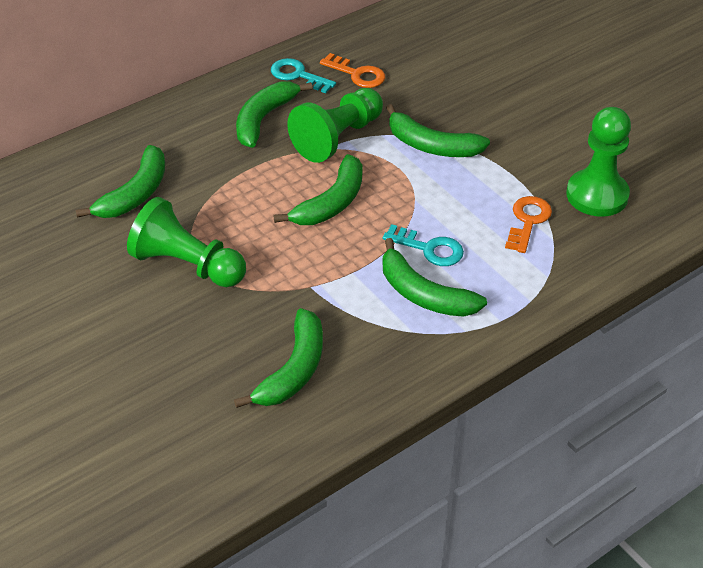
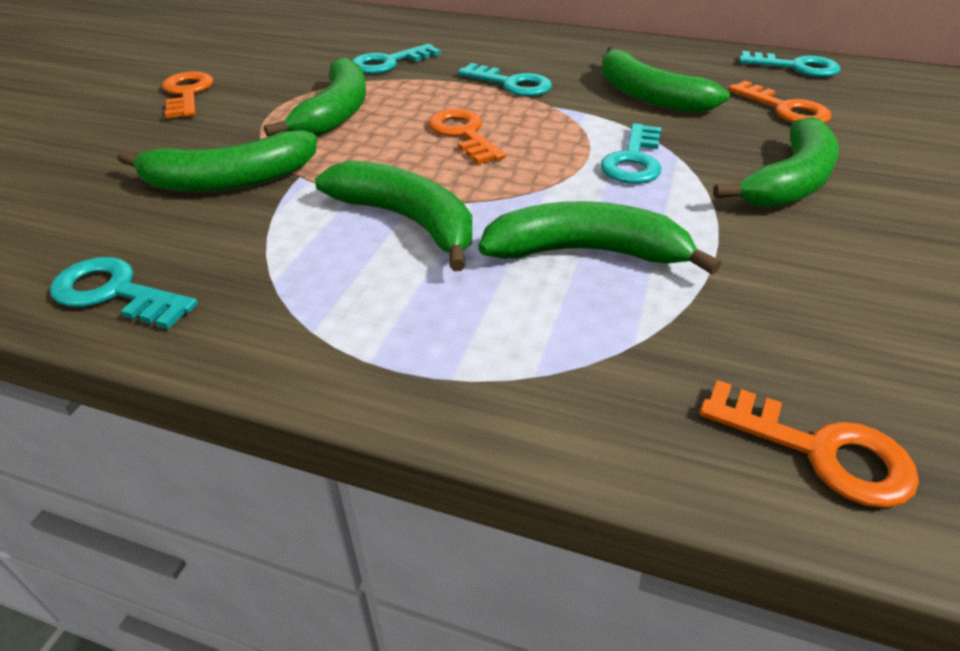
green pawn: [127,197,246,287] [287,88,383,163] [566,107,631,217] = 3 -> none = 0
orange key: [320,53,385,88] [505,196,552,253] = 2 -> [162,72,213,118] [428,109,506,164] [699,380,919,508] [728,81,831,123] = 4
turquoise key: [271,58,336,93] [383,224,464,266] = 2 -> [50,257,198,329] [352,44,441,74] [458,63,552,97] [600,123,662,184] [739,51,840,77] = 5

